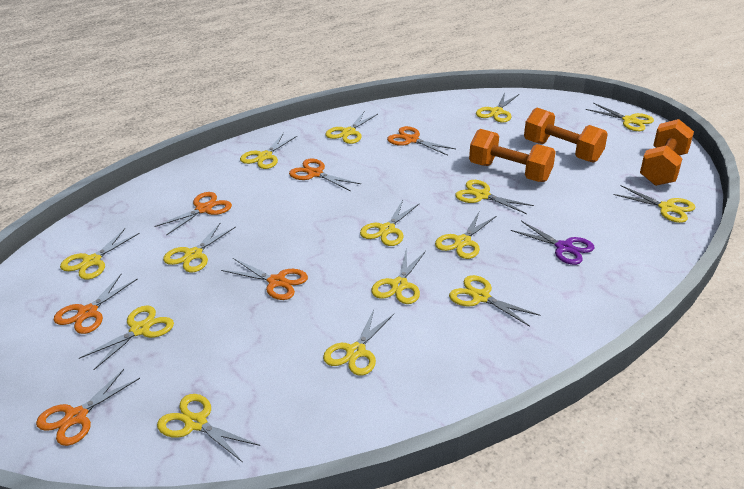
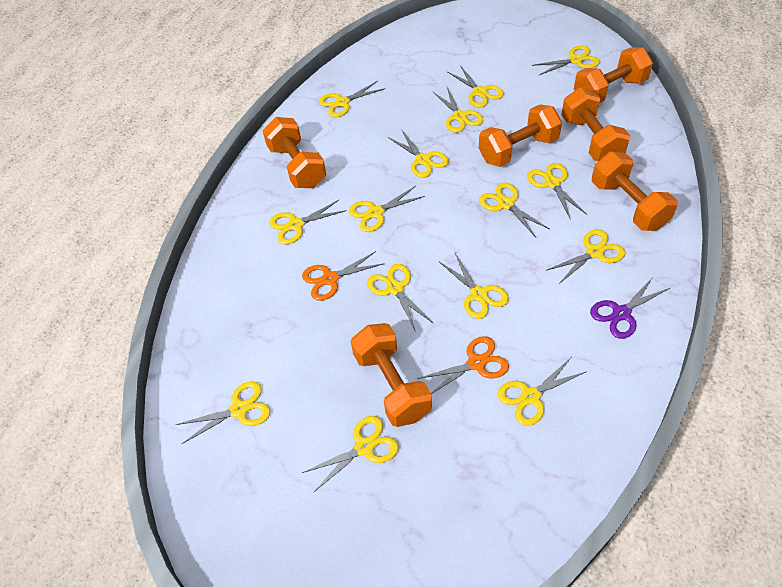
orange dumbbell: [469,129,556,182] [524,108,608,163] [640,119,694,186] = 3 -> [263,117,326,188] [351,323,432,427] [479,105,562,167] [561,88,630,161] [574,47,653,103] [592,152,678,231] = 6
orange scissors: [36,369,140,446] [54,274,137,334] [154,192,232,236] [221,258,308,300] [289,159,361,191] [387,126,455,156] = 6 -> [302,251,383,301] [417,336,509,394] = 2

